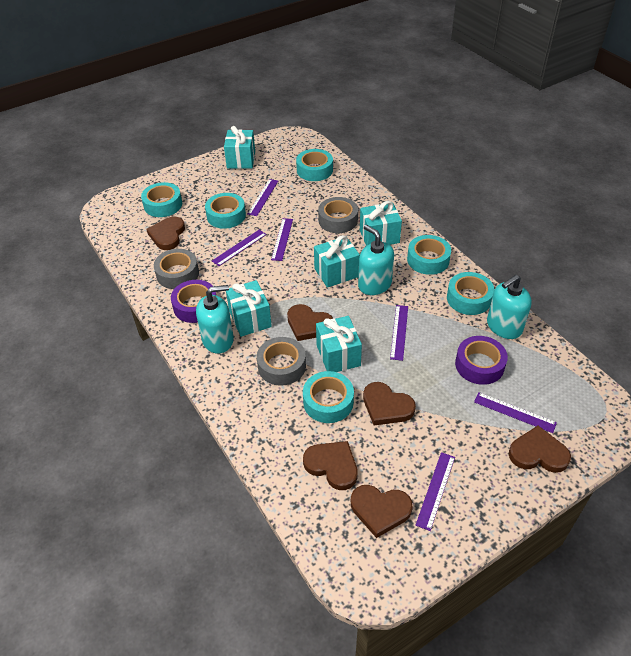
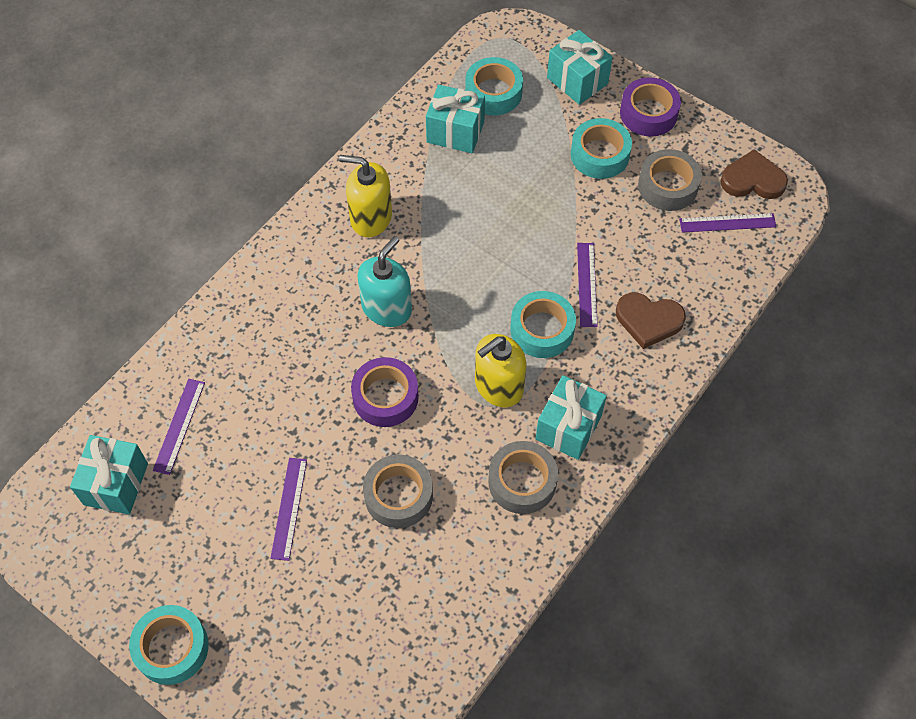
brown heart: [147,217,185,250] [287,304,333,341] [303,441,358,490] [351,485,413,538] [363,382,416,425] [509,426,571,473] = 6 -> [616,292,686,349] [720,149,788,199] = 2
purple ruler: [212,230,267,266] [248,179,278,216] [271,218,293,261] [390,305,408,361] [416,452,455,531] [474,392,557,433] = 6 -> [153,379,205,475] [270,458,307,561] [577,243,598,327] [679,213,777,233] = 4
turquoise gift: [224,126,255,169] [226,280,272,337] [314,235,360,288] [316,316,362,372] [360,201,402,246] = 5 -> [70,435,148,514] [426,85,485,153] [536,375,607,460] [547,30,613,105] = 4
turquoise soap dispenser: [196,285,234,354] [358,225,394,295] [487,275,532,339] = 3 -> [357,236,412,327] = 1
turquoise tape: [141,182,182,217] [205,193,246,229] [296,149,333,181] [303,371,354,423] [407,235,451,275] [447,272,494,315] = 6 -> [129,605,209,685] [465,57,523,115] [510,291,576,358] [571,118,632,179] = 4
yellow soap dispenser: none = 0 -> [339,155,392,237] [475,334,526,407] = 2

